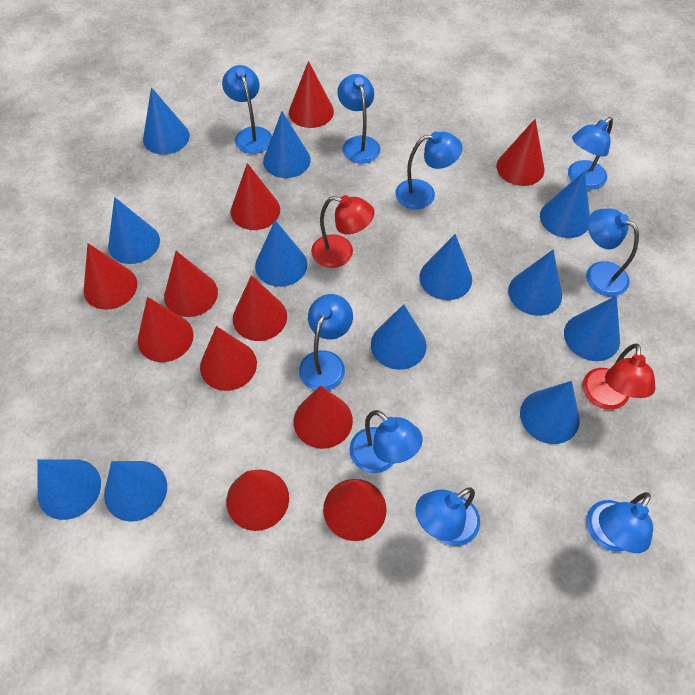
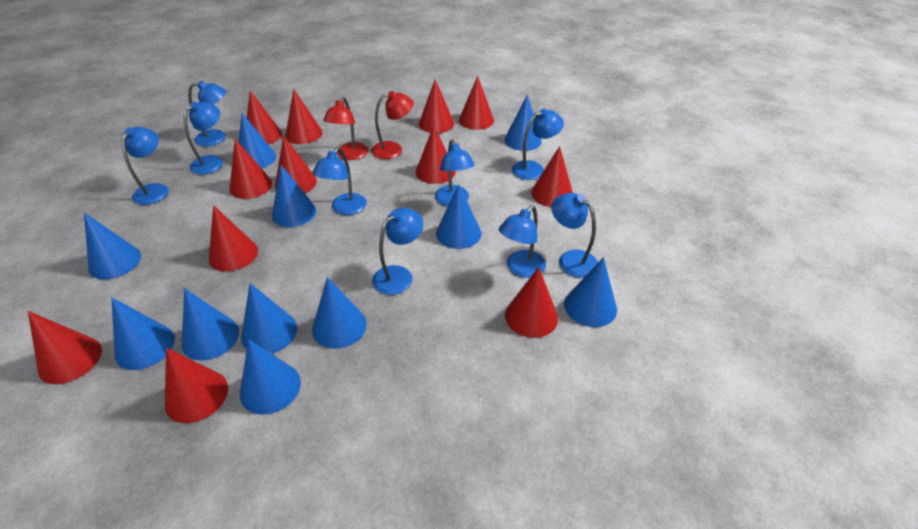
blue cone: [37,459,101,520] [104,461,167,522] [108,197,160,264] [143,87,190,155] [255,220,307,287] [263,111,311,178] [371,304,427,370] [420,234,472,300] [508,250,562,316] [520,381,580,444] [540,171,590,238] [564,296,620,361] = 12 -> [84,213,141,279] [112,298,175,370] [182,288,239,361] [238,113,276,168] [240,340,301,415] [241,283,297,354] [272,165,316,227] [312,277,367,349] [436,184,481,249] [504,95,542,151] [564,257,617,327] = 11
red cone: [83,243,137,310] [138,297,194,362] [164,251,218,317] [200,326,257,391] [226,470,289,531] [231,163,280,230] [233,275,287,341] [289,61,334,128] [294,386,353,449] [323,479,387,541] [497,119,544,186] = 11 -> [28,311,102,384] [165,348,228,423] [209,205,258,272] [229,139,272,199] [247,91,282,145] [275,136,317,193] [285,89,323,144] [416,125,455,184] [419,79,454,133] [459,76,494,130] [505,267,558,338] [531,146,573,207] = 12

